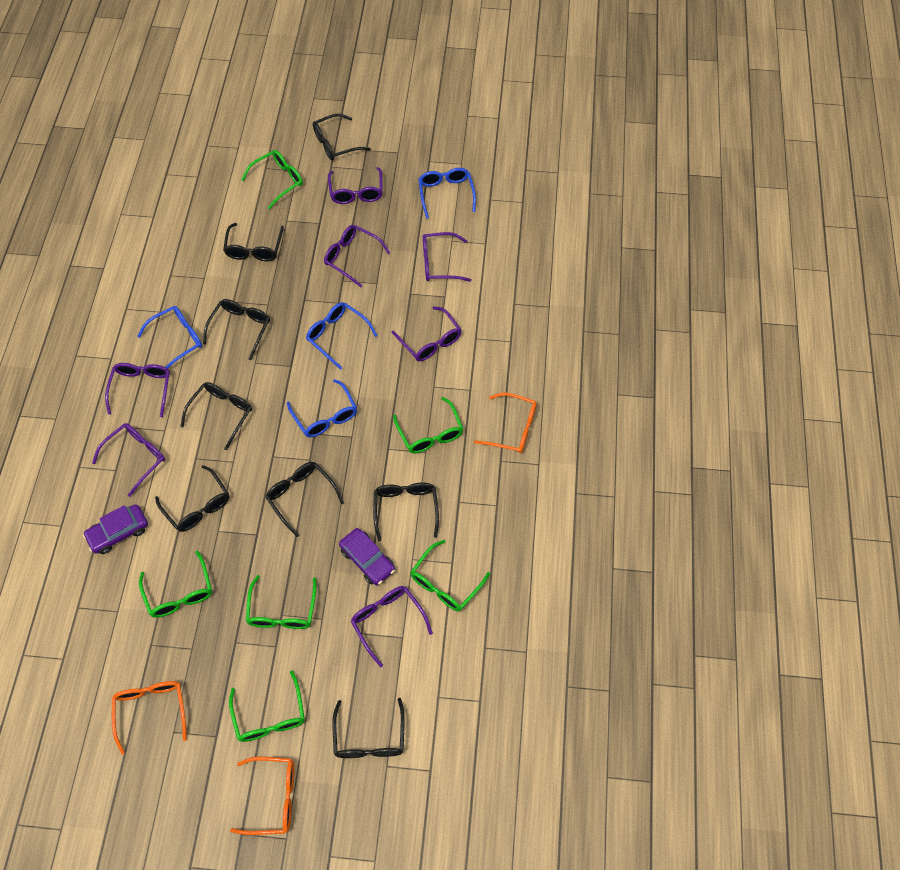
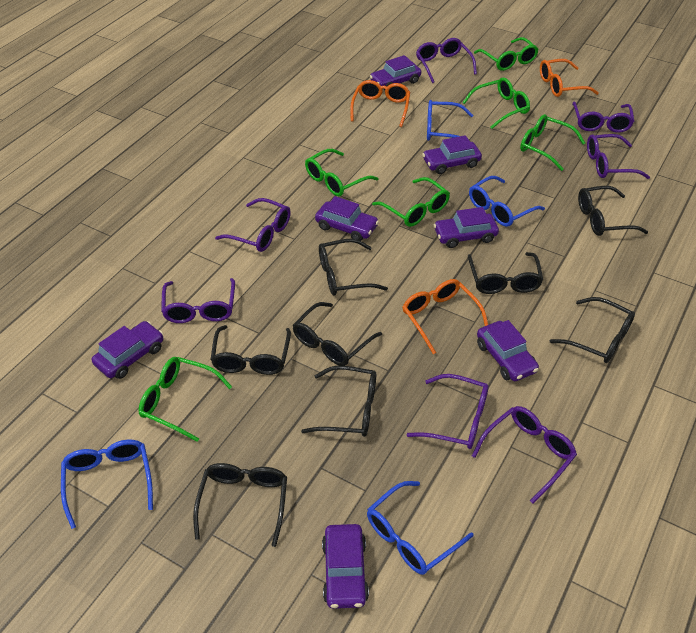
purple car: [83,504,148,554] [339,528,395,585] = 2 -> [92,321,163,379] [315,196,379,241] [322,524,369,609] [370,55,421,90] [422,135,482,174] [434,207,499,248] [477,320,539,381] = 7

